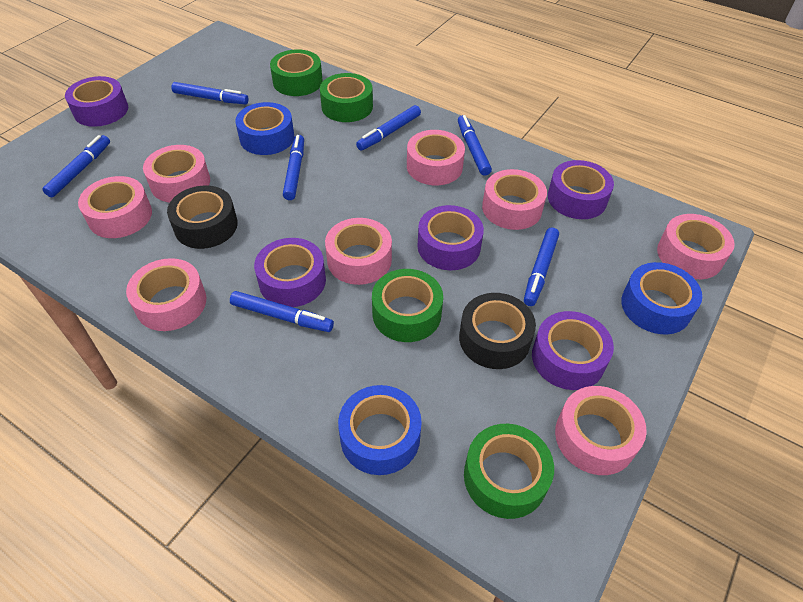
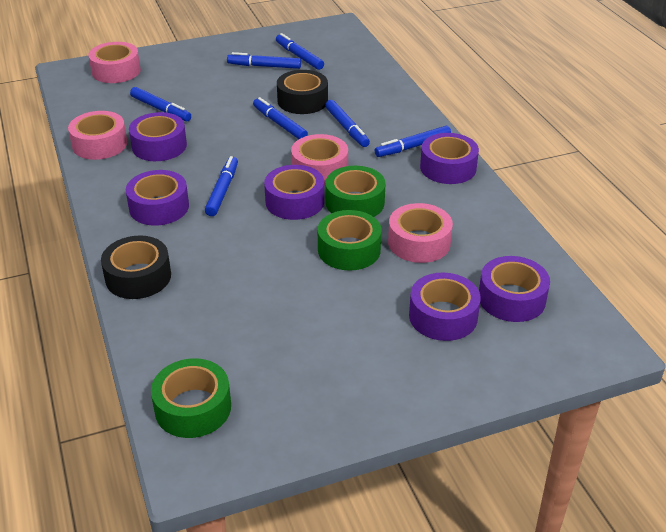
blue tape: [235,102,294,155] [338,385,422,475] [621,262,702,334] = 3 -> none = 0
green tape: [270,49,323,96] [320,73,373,122] [372,269,443,342] [464,424,554,519] = 4 -> [151,358,231,438] [318,210,382,271] [326,166,385,217] = 3
pink tape: [78,176,152,238] [126,258,206,331] [143,145,210,203] [325,218,392,285] [407,130,465,185] [482,169,547,230] [555,386,646,475] [657,214,735,279] = 8 -> [68,111,127,160] [88,42,141,83] [291,134,348,186] [388,203,453,263] = 4
purple tape: [65,76,128,127] [254,238,326,307] [417,205,484,270] [532,311,614,390] [548,160,614,219] = 5 -> [126,170,189,226] [129,112,187,161] [264,165,324,220] [409,273,481,341] [420,133,479,184] [479,256,550,322] = 6

